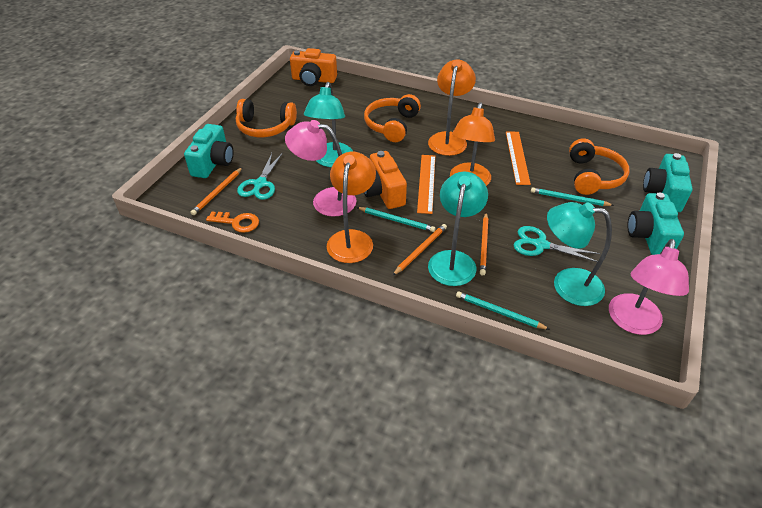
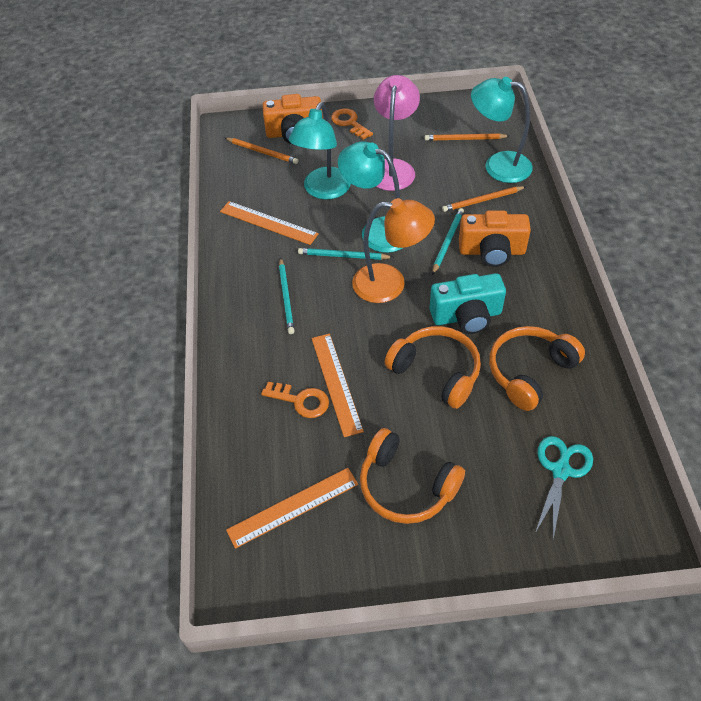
orange key: [206,211,259,233] = 1 -> [261,382,329,418] [331,108,373,140] = 2
orange lamp: [327,152,376,263] [428,60,476,156] [450,102,495,186] = 3 -> [352,198,435,303] = 1
orange ruler: [417,155,435,214] [506,131,531,185] = 2 -> [220,201,319,245] [226,468,358,549] [311,334,364,437] = 3
pink lamp: [285,120,356,217] [609,239,689,335] = 2 -> [374,75,420,191] = 1
turquoise camera: [184,124,234,178] [627,192,684,255] [643,153,693,212] = 3 -> [430,273,506,334] = 1
turquoise scissors: [237,153,283,200] [514,226,601,262] = 2 -> [535,436,593,539] = 1

